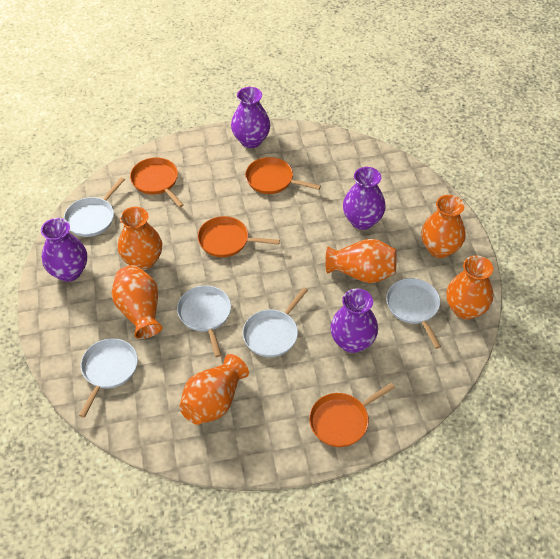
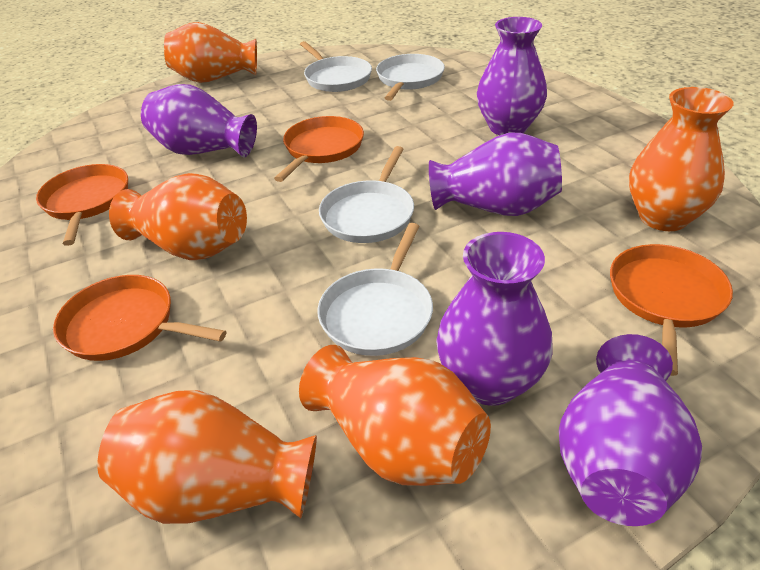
orange vase: [112,265,163,339] [118,207,162,270] [179,354,249,425] [325,239,397,283] [421,195,466,258] [446,255,493,320] = 6 -> [97,390,317,524] [109,173,247,260] [164,22,257,83] [299,345,491,486] [629,87,734,231] = 5
purple vase: [41,218,87,282] [231,87,270,148] [330,288,378,353] [343,167,386,230] = 4 -> [141,84,257,158] [429,132,562,216] [436,232,553,406] [477,17,547,135] [559,334,702,526] = 5
white pan: [64,177,125,237] [79,338,138,418] [177,285,231,357] [243,287,308,357] [386,278,441,349] = 5 -> [300,41,372,92] [317,223,433,356] [319,146,414,243] [376,54,445,101] = 4

